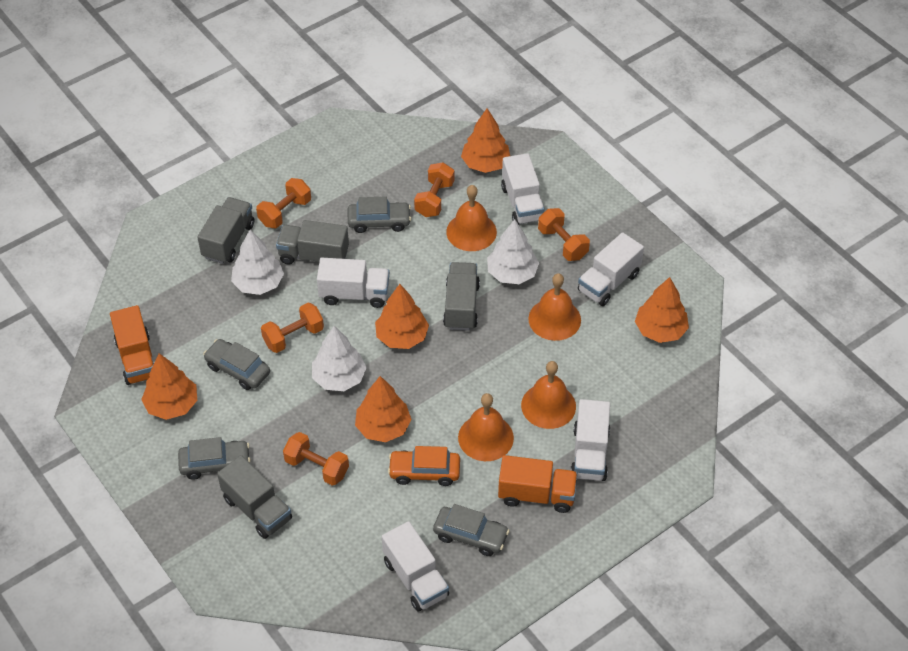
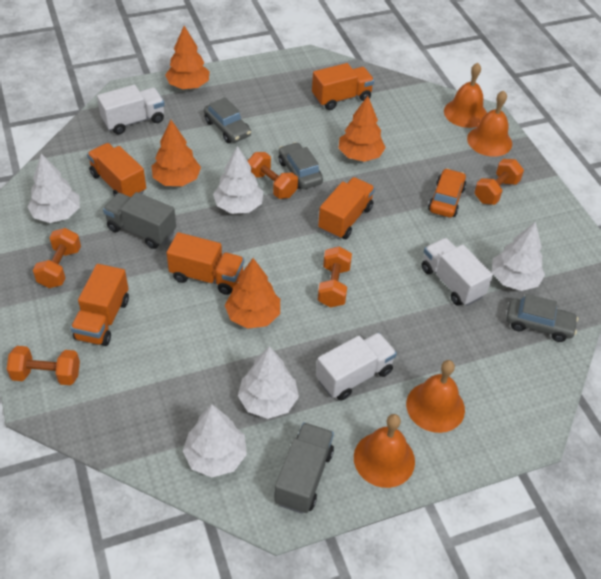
grey car: [178,437,250,480] [203,339,270,390] [348,196,411,233] [433,504,510,556] = 4 -> [204,97,251,143] [279,142,323,189] [506,294,578,342] = 3
grey truck: [197,197,254,264] [217,455,292,539] [276,220,349,264] [443,262,480,331] = 4 -> [103,192,176,249] [274,422,334,514] = 2
orange tree: [141,353,197,420] [355,376,412,442] [375,284,429,349] [461,108,510,173] [635,277,689,343] = 5 -> [152,120,201,186] [165,26,210,89] [225,258,280,329] [338,96,386,162] = 4
orange truck: [110,305,154,385] [498,455,578,513] = 2 -> [71,264,129,346] [87,143,146,197] [167,232,244,295] [312,63,374,110] [318,177,375,239] = 5
white tree: [231,230,284,295] [312,326,367,391] [487,219,539,284] = 3 -> [27,154,80,223] [183,404,247,477] [213,146,263,214] [238,346,299,419] [492,222,545,291] = 5
white truck: [317,258,390,308] [382,521,449,611] [501,153,545,225] [571,399,610,481] [578,232,644,306] = 5 -> [97,85,165,135] [316,332,397,400] [422,238,493,306] = 3

